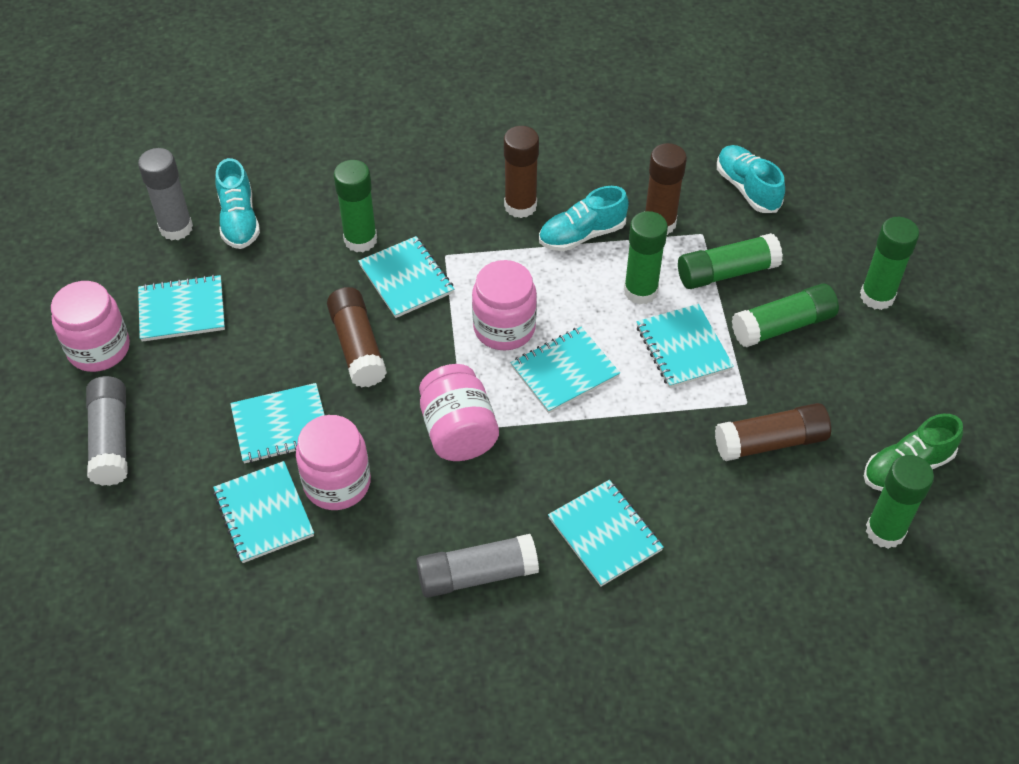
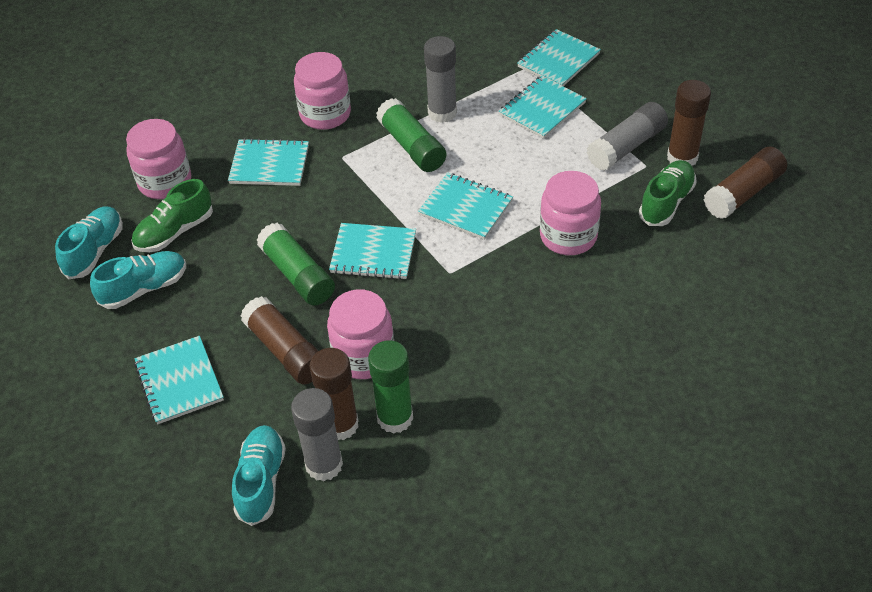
green glue stick: [334,160,377,252] [624,211,668,305] [678,233,783,289] [732,283,839,347] [860,217,919,310] [866,455,934,549] = 6 -> [257,223,335,306] [368,340,413,434] [376,98,446,172] = 3
green shoe: [864,414,963,491] = 1 -> [131,179,213,252] [639,160,697,226] = 2
turquoise notebook: [138,275,225,342] [213,461,314,563] [230,383,325,463] [358,236,454,318] [511,327,620,413] [548,480,664,587] [636,304,734,388] = 7 -> [134,336,224,424] [228,138,309,186] [329,223,416,280] [418,173,513,240] [499,76,587,139] [517,29,601,86] = 6

